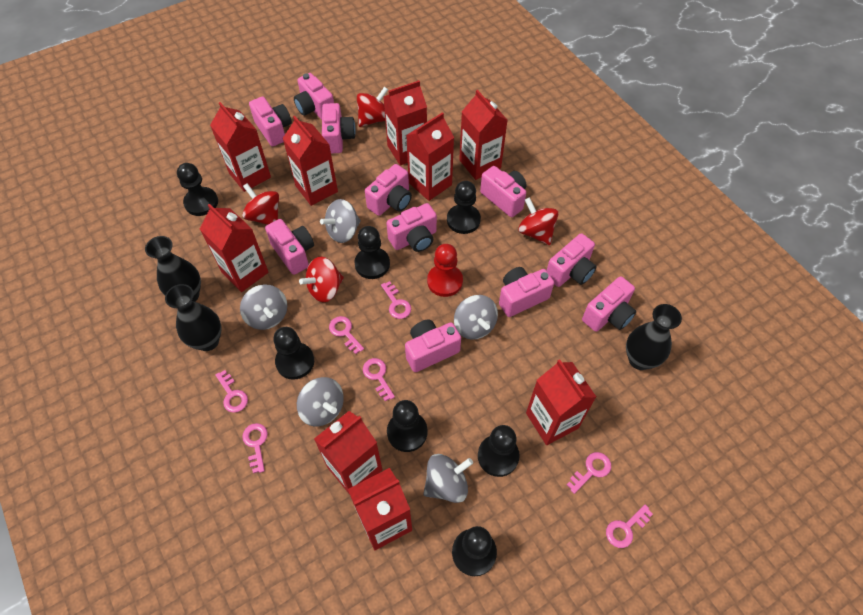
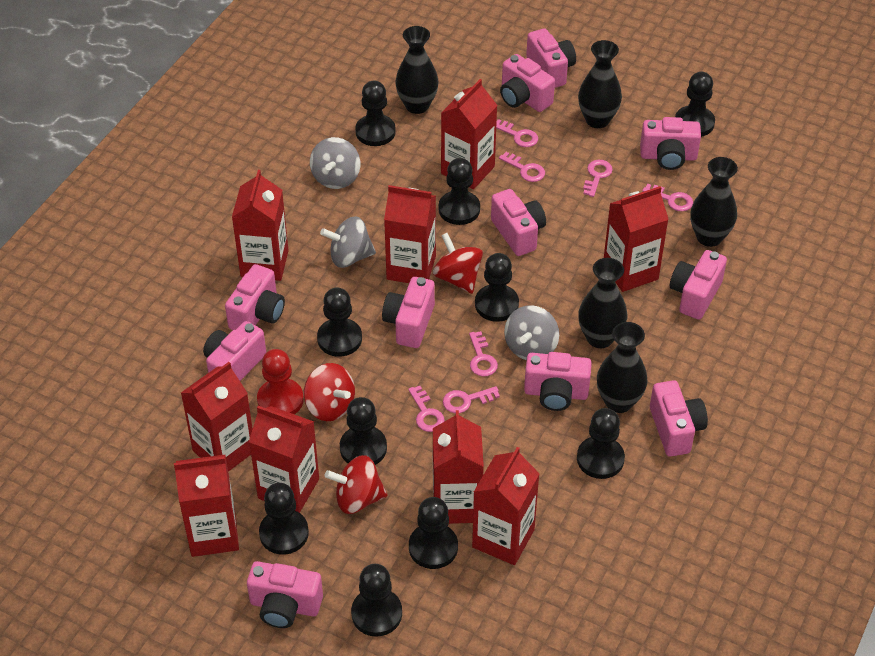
black pawn: [177,163,218,216] [273,327,314,380] [354,226,390,279] [387,400,427,452] [447,181,481,234] [452,526,497,576] [478,425,520,477] = 7 -> [259,483,309,555] [317,287,362,357] [340,397,387,465] [351,564,402,637] [355,81,396,146] [409,497,458,569] [438,158,480,225] [475,253,519,322] [577,408,625,479] [675,72,715,137] = 10
black vase: [145,236,201,302] [165,284,221,351] [626,304,682,370] = 3 -> [395,26,439,114] [578,40,622,128] [578,258,627,348] [597,322,648,413] [690,157,738,247] = 5
grey spinning top: [240,284,287,330] [297,377,344,426] [320,199,361,243] [423,454,473,503] [454,295,498,340] = 5 -> [310,137,360,189] [320,216,376,268] [504,305,559,360] = 3
red spinning top: [242,183,279,225] [299,257,344,302] [357,87,388,127] [518,197,558,245] = 4 -> [304,363,355,421] [325,455,387,514] [433,233,483,294] = 3

